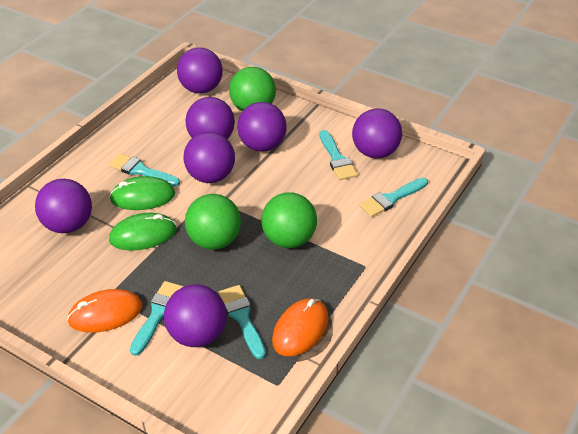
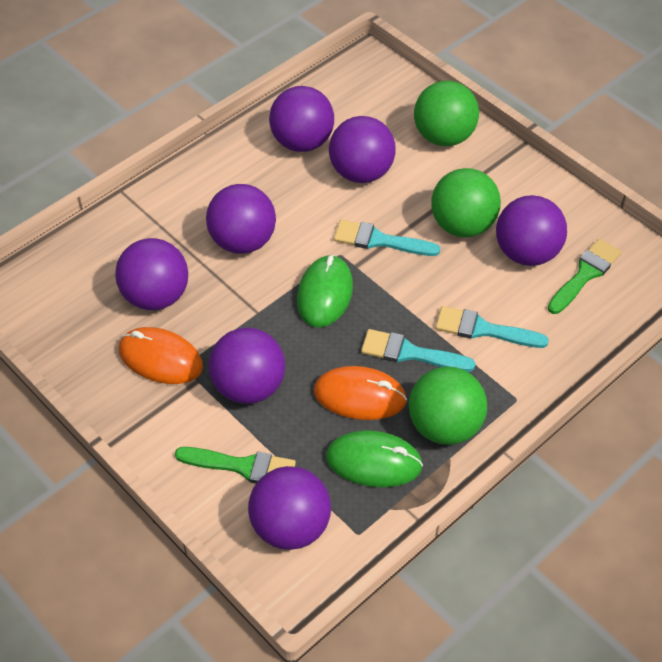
green brush: none = 0 -> [175,447,296,484] [548,239,622,314] = 2
turquoise brush: [109,153,180,186] [130,281,184,356] [218,285,266,359] [319,130,358,180] [359,178,428,217] = 5 -> [334,219,440,256] [361,329,475,372] [435,306,549,348] = 3

